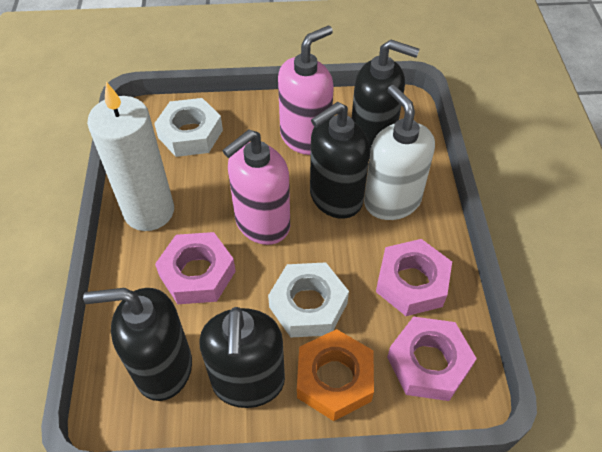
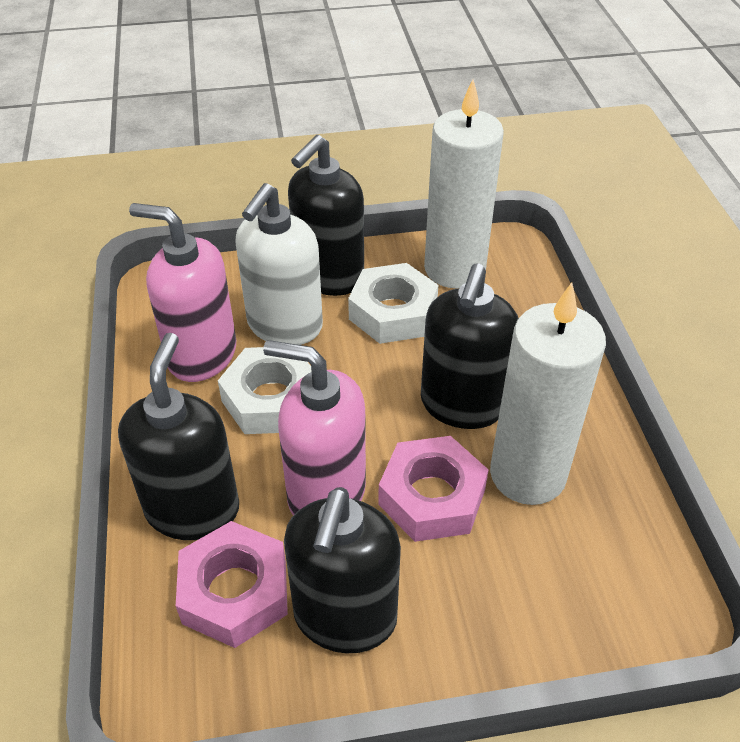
orange nut: [297,329,374,421] = 1 -> none = 0
pink nut: [155,232,236,304] [376,239,452,316] [387,317,477,401] = 3 -> [176,521,288,648] [378,436,489,542] = 2
white candle: [87,82,174,231] = 1 -> [424,79,504,289] [490,282,606,505] = 2

